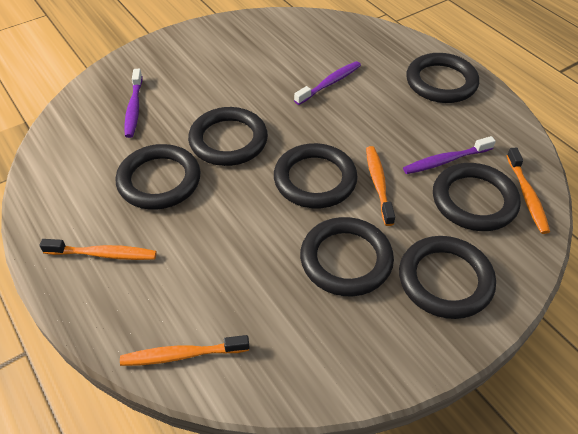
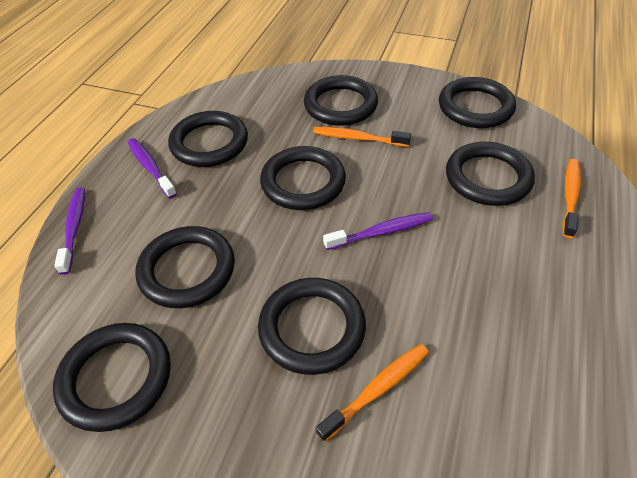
black ring: [115,144,200,210] [188,107,268,166] [274,143,358,208] [300,217,394,296] [399,236,496,319] [406,53,479,103] [433,163,521,231] = 7 -> [53,323,171,432] [135,226,235,308] [168,111,248,167] [258,278,366,375] [260,146,346,210] [304,75,378,126] [439,77,516,128] [446,142,535,206] = 8
orange toothbrush: [40,239,157,260] [120,335,250,366] [366,146,395,226] [507,148,550,234] = 4 -> [313,127,411,147] [316,344,429,442] [563,159,581,238] = 3

